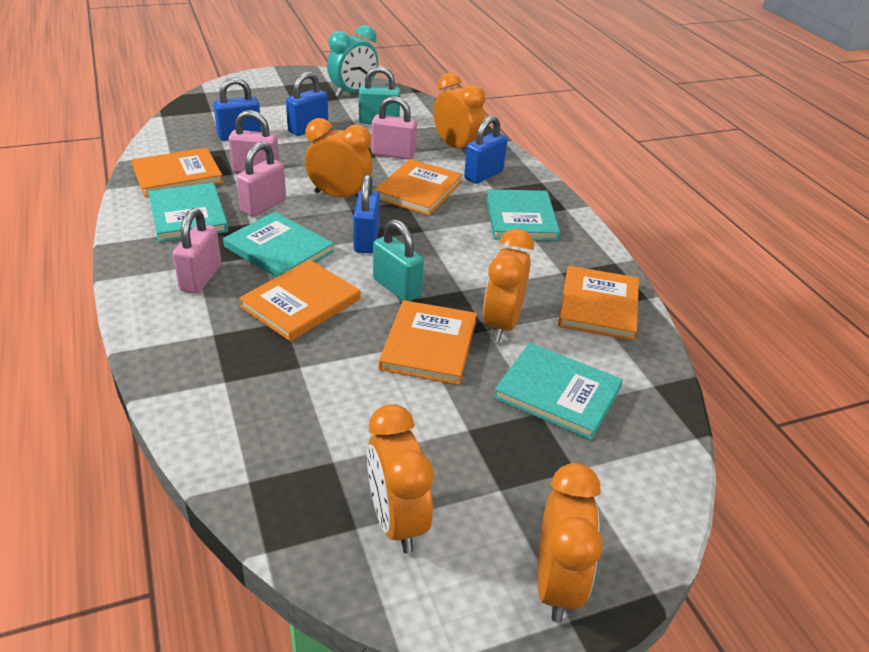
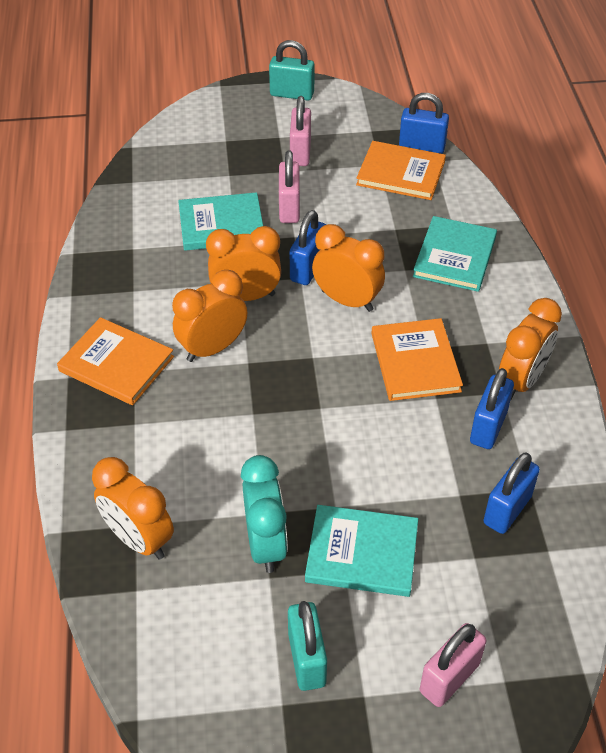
orange book: [131,148,223,197] [239,260,360,341] [374,159,463,216] [379,300,477,385] [558,266,639,341] = 5 -> [57,317,174,405] [356,141,446,200] [371,318,463,401] = 3
pink padlock: [173,208,221,294] [229,110,279,173] [237,142,286,217] [372,96,417,160] = 4 -> [279,150,300,223] [290,96,311,166] [420,623,487,707] = 3
turquoise book: [148,183,228,242] [223,212,334,277] [486,189,560,241] [493,343,623,440] = 4 -> [178,192,263,251] [305,505,418,597] [413,216,497,292] = 3

